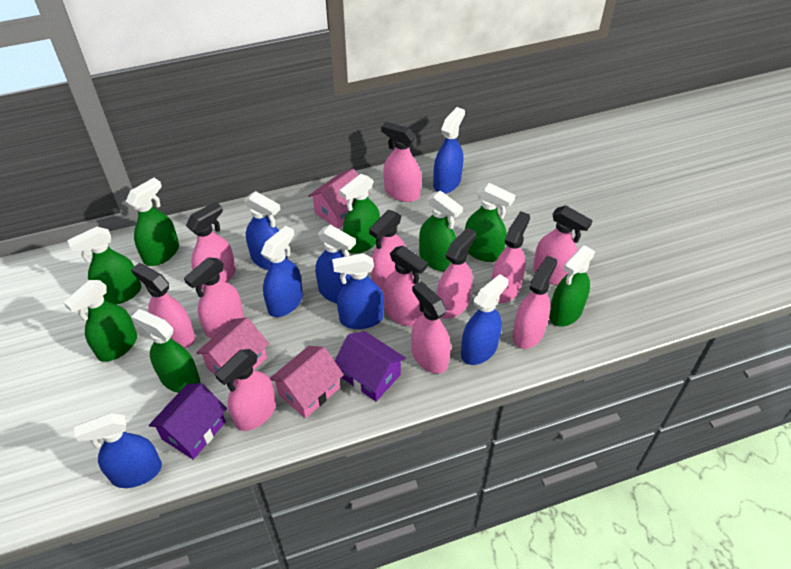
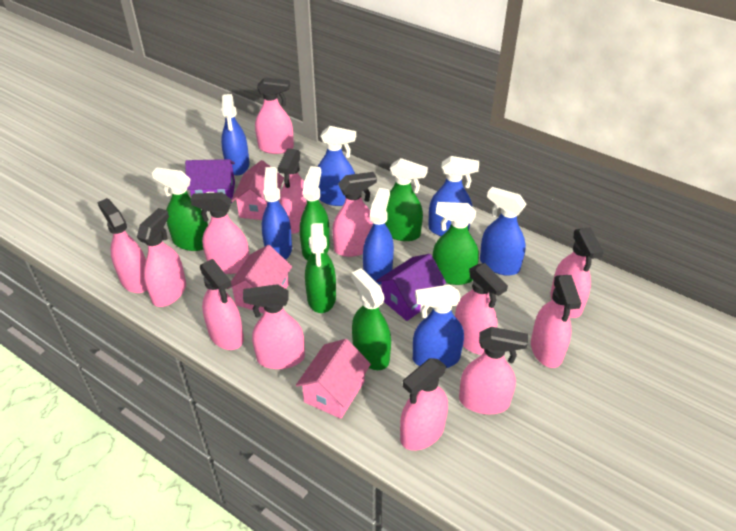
green spray bottle: [63,280,137,362] [67,227,141,305] [126,178,179,266] [131,309,200,393] [340,174,380,254] [419,191,463,271] [465,183,515,262] [549,245,596,326] = 8 -> [152,168,208,251] [300,166,330,260] [305,223,336,313] [352,268,391,370] [385,158,428,241] [432,202,479,285] = 6
pink spray bottle: [131,263,195,348] [184,257,243,339] [186,202,236,290] [215,349,276,431] [369,210,406,291] [381,122,421,202] [383,246,428,326] [411,282,451,374] [437,227,476,319] [491,211,530,303] [513,255,557,349] [533,206,593,285] = 12 -> [97,198,147,293] [137,208,186,307] [190,192,249,274] [200,259,244,350] [243,284,305,369] [255,77,294,154] [278,148,307,234] [332,172,377,257] [400,358,448,451] [455,263,508,355] [459,327,528,414] [531,275,581,368] [550,227,603,318] = 13

